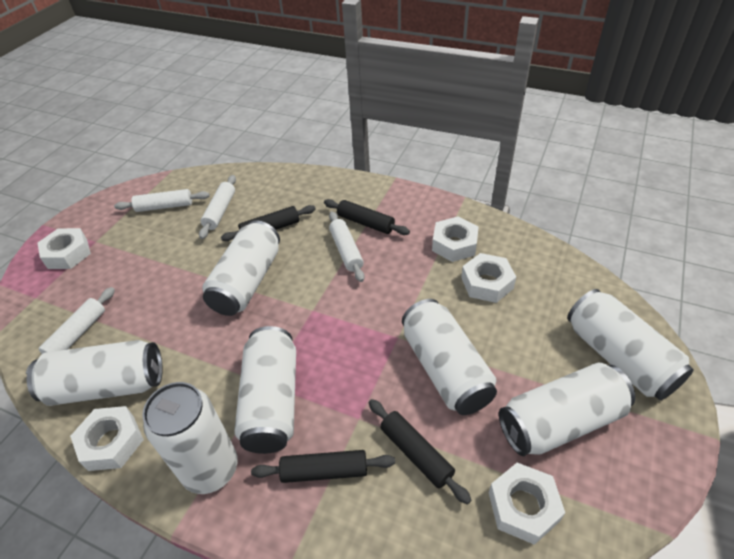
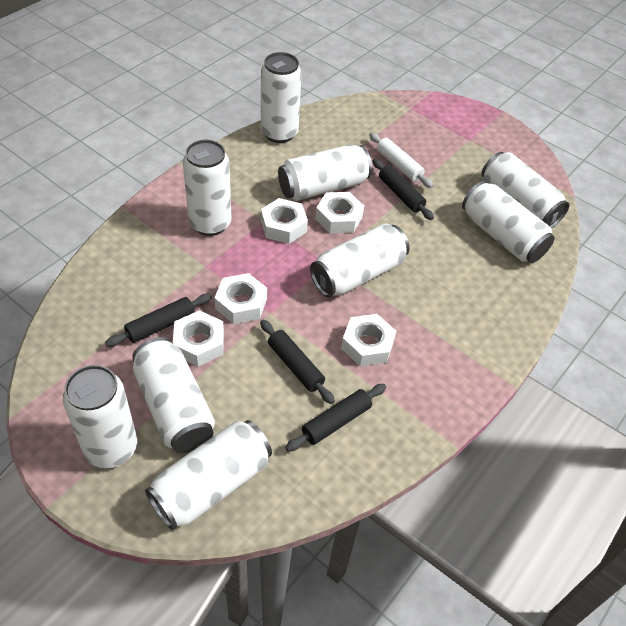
white can: [27,340,163,406] [142,382,238,494] [202,220,280,316] [234,326,296,454] [402,299,497,415] [499,363,635,456] [567,289,694,400] = 7 -> [63,365,137,468] [132,337,215,453] [145,420,272,530] [183,140,231,236] [261,52,302,143] [278,144,372,201] [310,223,409,297] [462,181,555,263] [482,152,570,228] = 9
white rolling pin: [26,287,115,374] [114,189,210,212] [199,175,236,239] [329,211,365,282] = 4 -> [369,132,433,188] = 1

